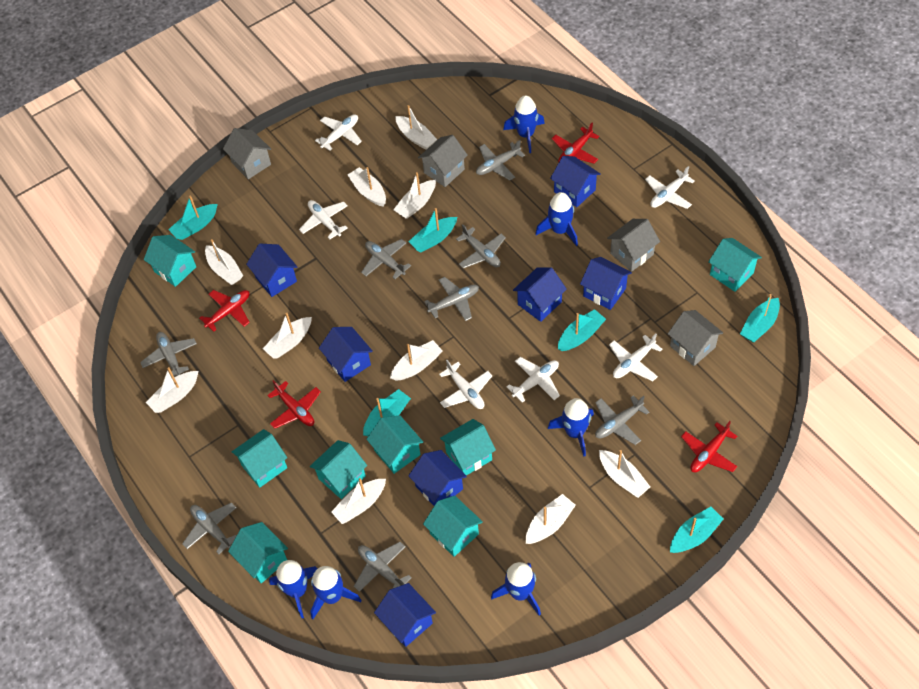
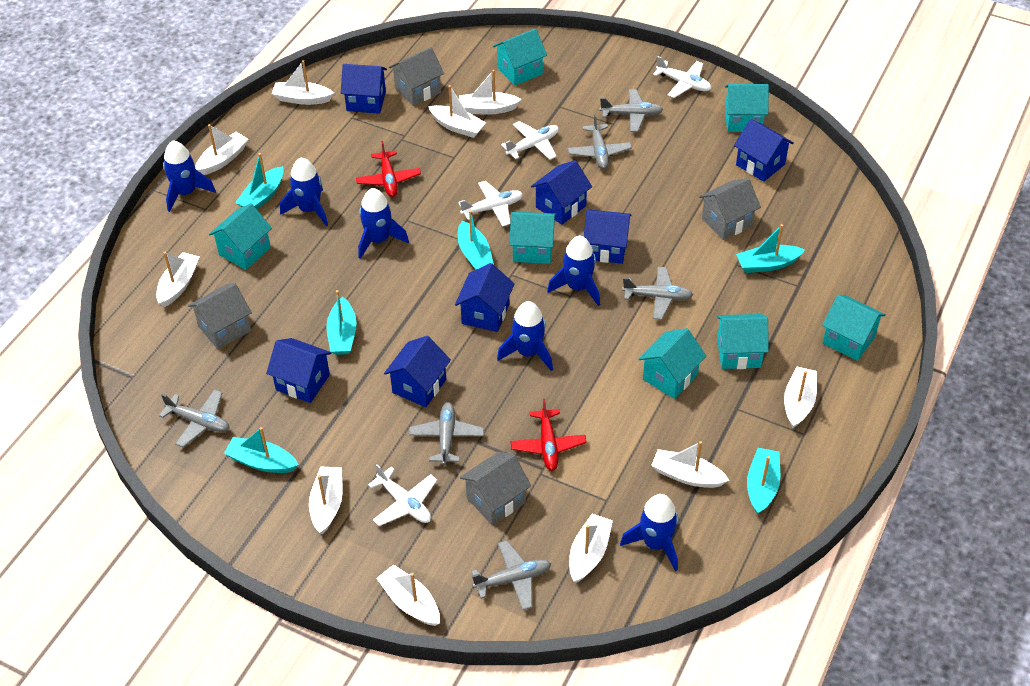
grey plane: [140,332,197,378] [182,502,237,554] [354,542,412,592] [361,239,411,279] [424,277,479,321] [456,224,506,268] [476,140,525,181] [595,395,649,445] = 8 -> [159,389,230,448] [409,402,484,465] [471,540,551,610] [568,114,632,169] [600,89,663,132] [622,267,693,320] = 6
red plane: [199,290,250,332] [267,380,321,429] [552,123,599,164] [681,421,737,472] = 4 -> [356,141,421,197] [510,399,587,471] = 2
turquoise house: [144,235,196,287] [228,522,288,583] [232,429,287,488] [310,440,367,499] [366,415,423,474] [423,496,483,557] [440,419,496,476] [708,238,762,292] = 8 -> [209,203,272,270] [493,28,547,86] [509,212,556,264] [639,328,706,399] [717,314,769,369] [725,84,769,132] [822,295,886,361] = 7
white plane: [299,200,348,239] [315,114,362,151] [439,360,492,409] [507,357,560,403] [609,334,662,381] [645,166,694,209] = 6 -> [368,464,437,526] [458,181,523,227] [501,121,559,160] [653,56,711,98] = 4

